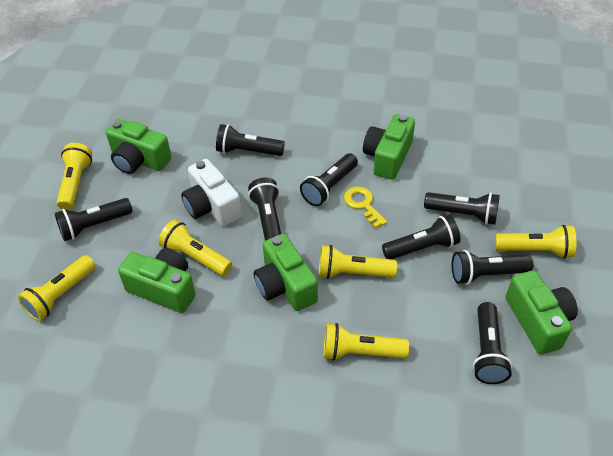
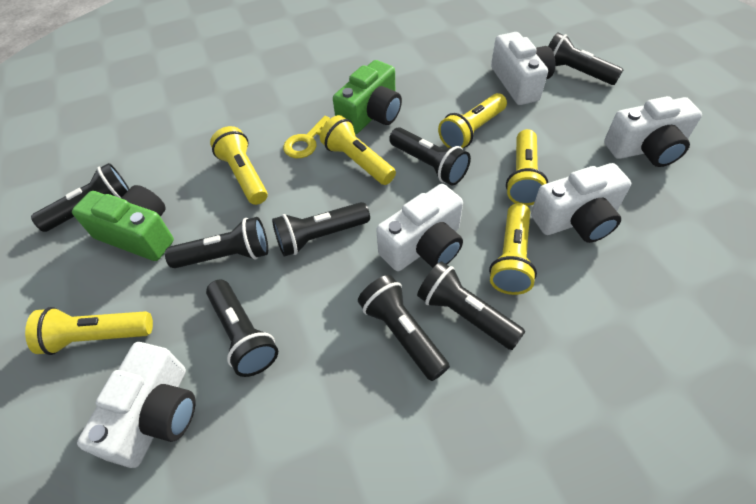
green camera: [106,119,171,174] [118,248,195,313] [254,234,318,311] [363,114,415,180] [506,270,578,354] = 5 -> [72,185,174,261] [333,60,402,134] = 2
white camera: [181,159,242,226] = 1 -> [77,342,195,468] [376,184,463,271] [491,32,555,105] [531,163,631,243] [604,96,702,167] = 5

